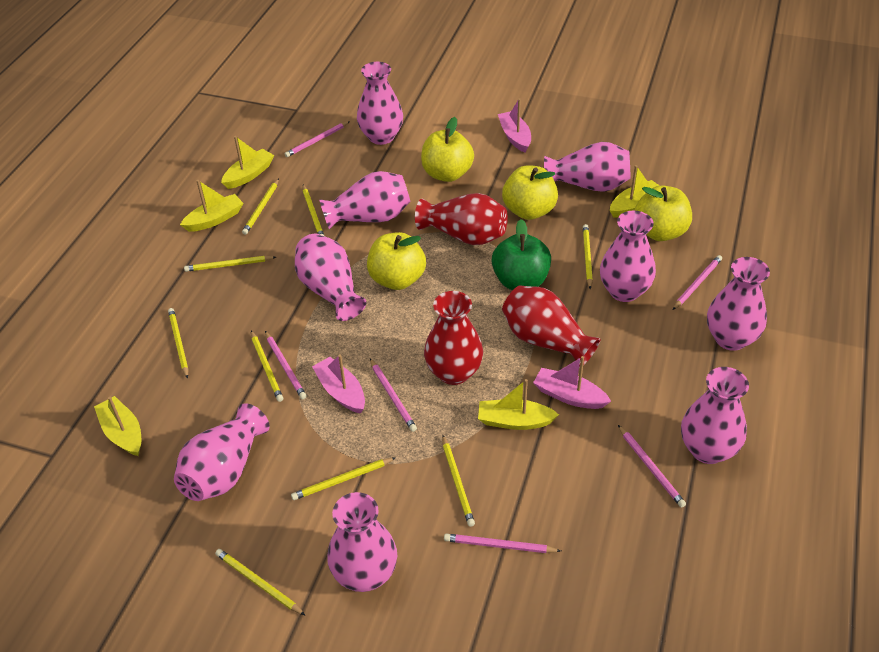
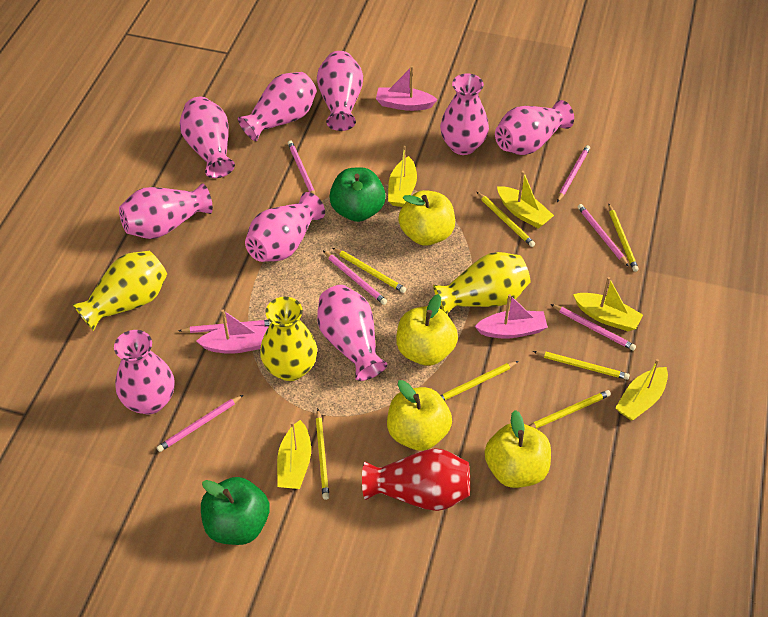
green apple: [492,219,551,290] = 1 -> [201,477,270,545] [329,167,386,222] = 2
pink pencil: [265,331,307,399] [284,121,350,157] [370,359,417,432] [444,534,561,553] [618,425,686,508] [673,255,722,310] = 6 -> [157,395,243,452] [179,320,271,333] [288,140,316,195] [323,251,387,305] [551,304,636,351] [557,145,590,202] [577,204,629,266] = 7
red vase: [415,193,508,245] [424,291,483,385] [502,286,601,368] = 3 -> [362,448,470,511] = 1
yellow pencil: [168,308,188,379] [184,256,276,272] [215,549,305,615] [242,179,279,235] [251,330,283,402] [291,458,395,500] [303,185,324,236] [442,435,475,527] [583,224,593,289] = 9 -> [316,409,329,500] [333,248,406,293] [440,361,519,401] [477,192,535,247] [529,390,611,429] [533,351,630,380] [608,204,639,272] = 7
yellow vase: none = 0 -> [72,251,167,331] [260,297,317,381] [433,252,530,314] = 3

